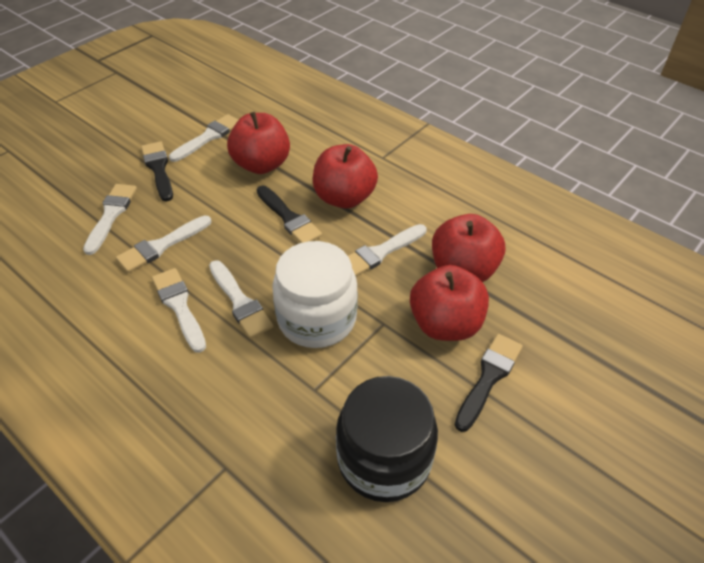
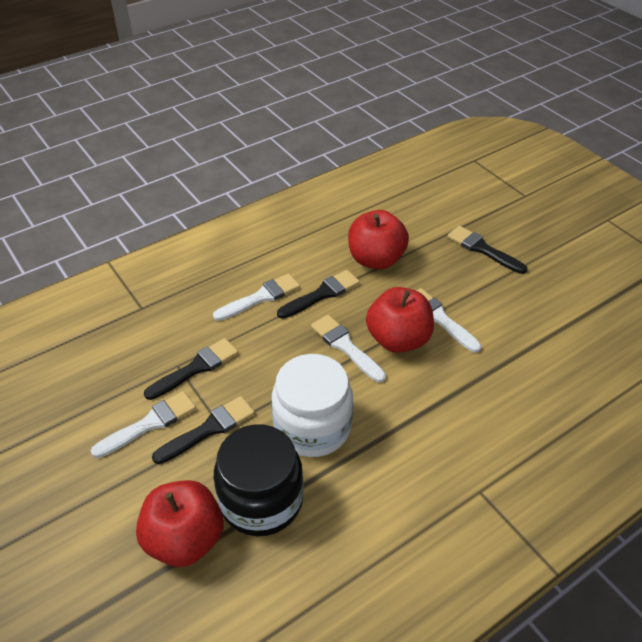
black brush: [141,141,173,202] [257,186,322,243] [455,334,523,432] = 3 -> [144,338,238,400] [152,396,255,464] [277,270,360,319] [447,226,528,274] = 4
red apple: [227,112,290,174] [313,144,378,208] [410,265,489,341] [432,214,505,282] = 4 -> [136,480,223,567] [348,210,409,269] [366,287,434,353] = 3
white brush: [83,184,137,255] [116,215,211,273] [152,268,206,353] [169,114,238,162] [209,260,274,339] [348,224,427,276] = 6 -> [90,391,196,458] [213,273,300,321] [311,315,386,382] [416,288,481,353] = 4

